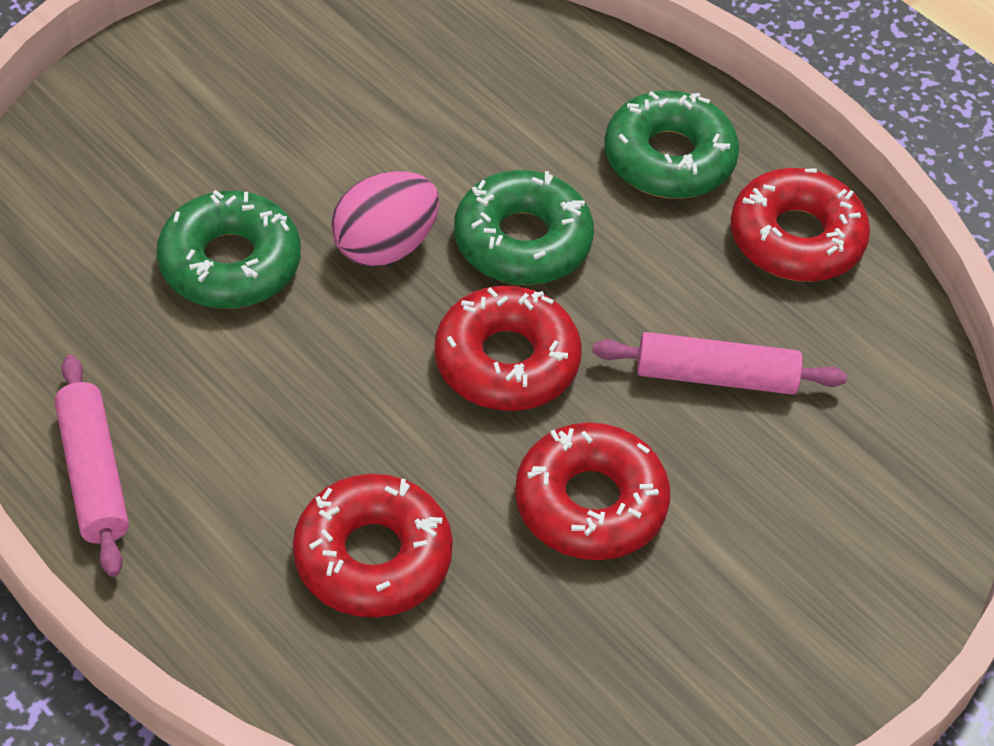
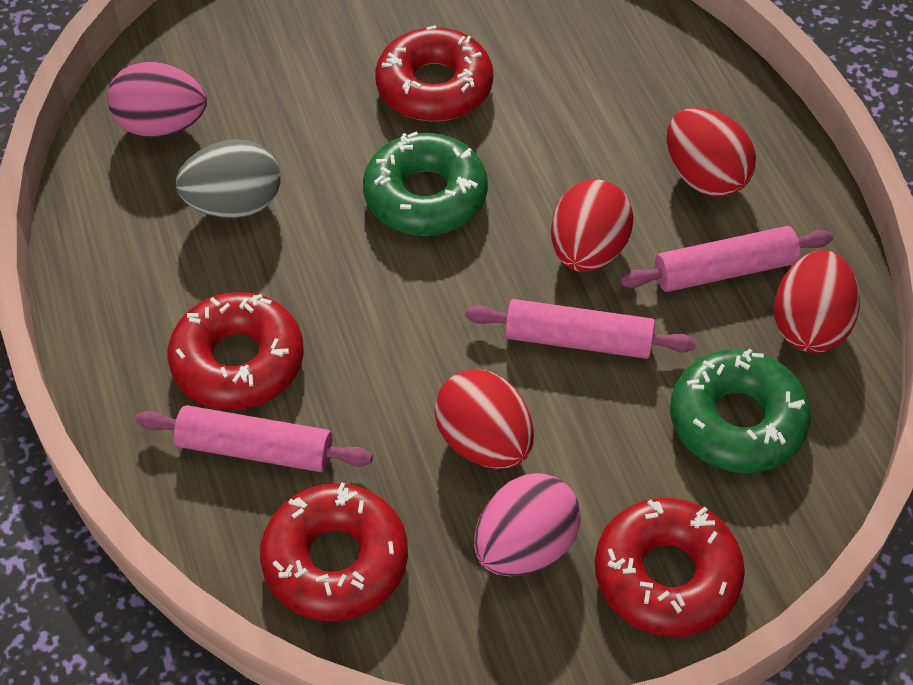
green donut: [157,190,301,309] [454,170,594,285] [604,91,739,199] = 3 -> [363,132,488,236] [670,349,811,473] = 2
grey egg: none = 0 -> [176,139,281,218] = 1
pink egg: [331,171,439,267] = 1 -> [107,62,207,137] [474,473,581,576] = 2
pink rolling pin: [55,355,129,577] [593,332,847,395] = 2 -> [136,405,373,472] [465,299,696,359] [620,226,833,292] = 3
red egg: none = 0 -> [434,369,534,469] [551,179,633,272] [667,108,756,197] [774,250,860,353] = 4

